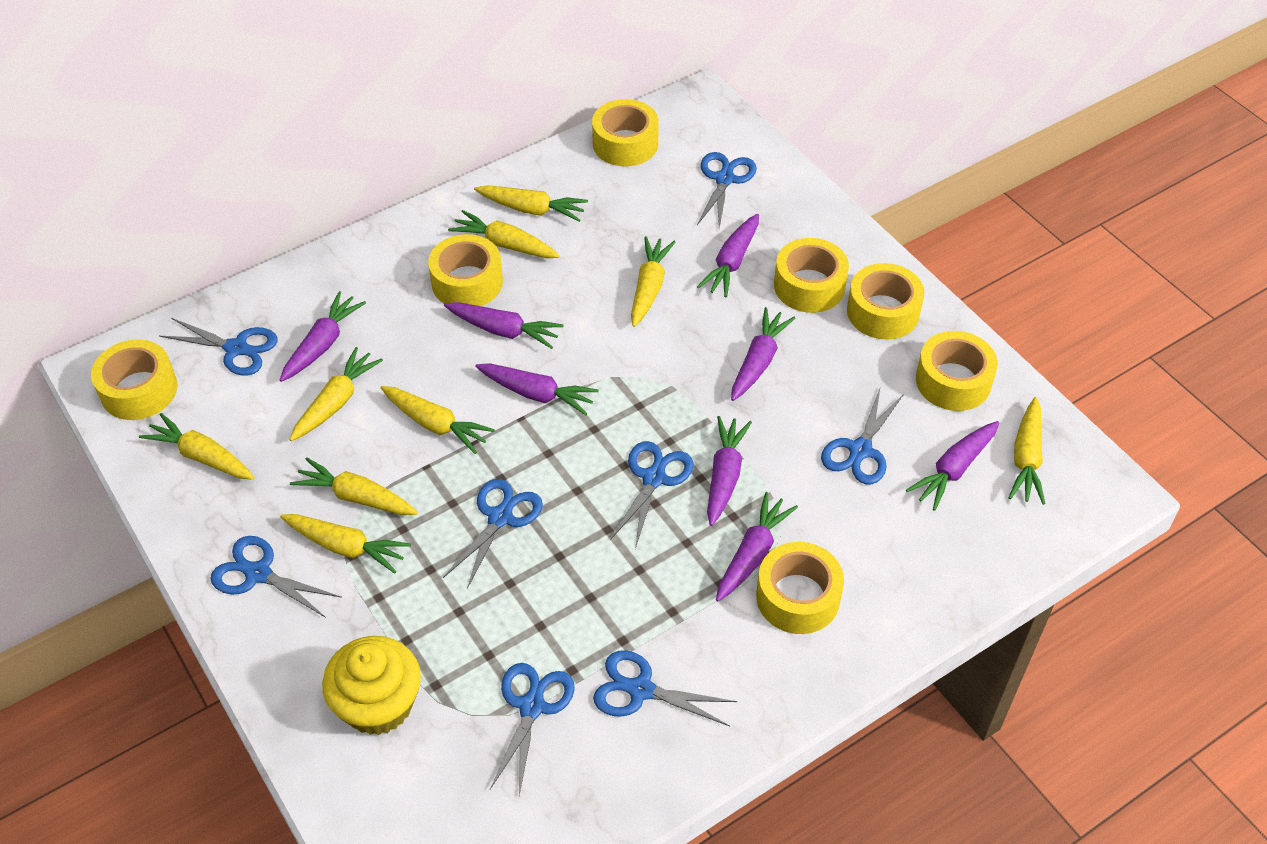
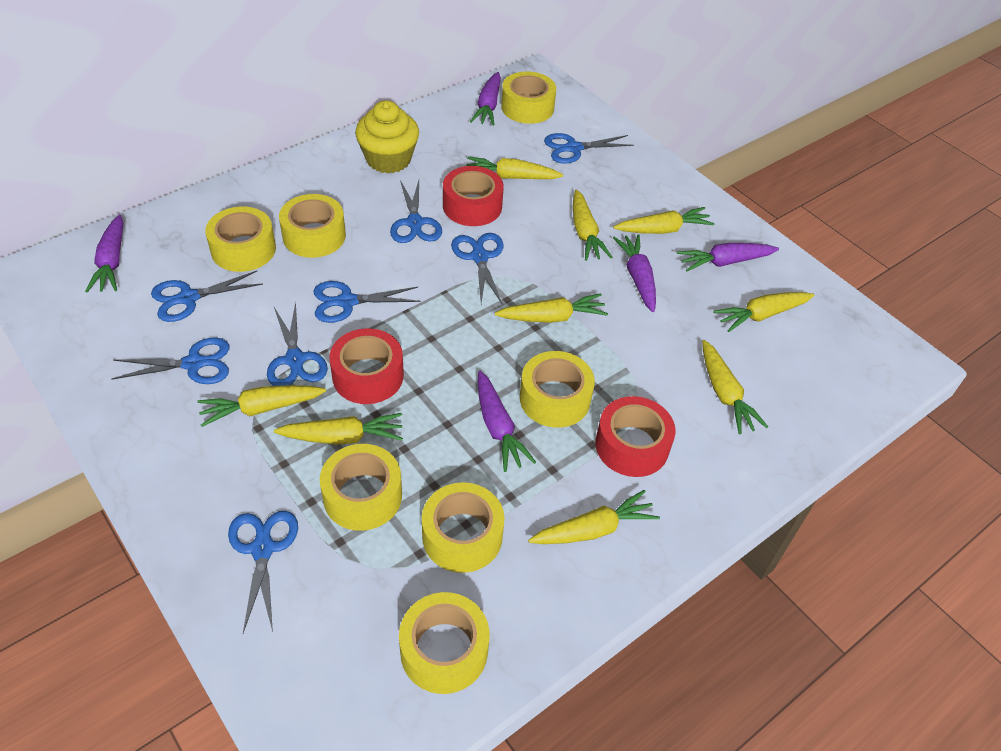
purple carrot: [280,291,366,382] [444,302,563,349] [475,363,599,415] [697,214,759,297] [707,416,752,526] [716,492,798,601] [731,307,796,401] [906,421,999,511] = 8 -> [85,215,123,292] [470,72,501,126] [478,371,536,472] [613,234,656,312] [677,243,779,271] = 5
red tape: none = 0 -> [329,328,404,404] [443,166,504,226] [595,396,675,477] = 3

